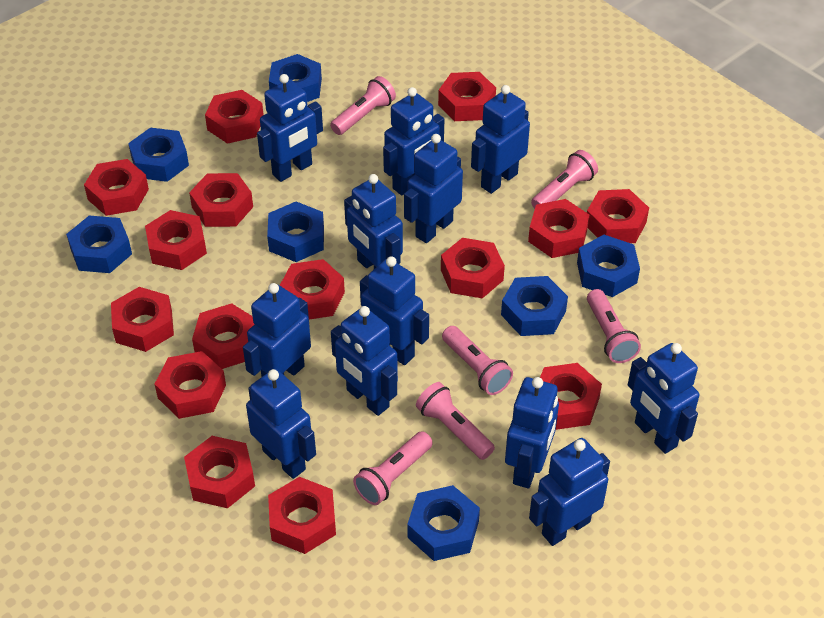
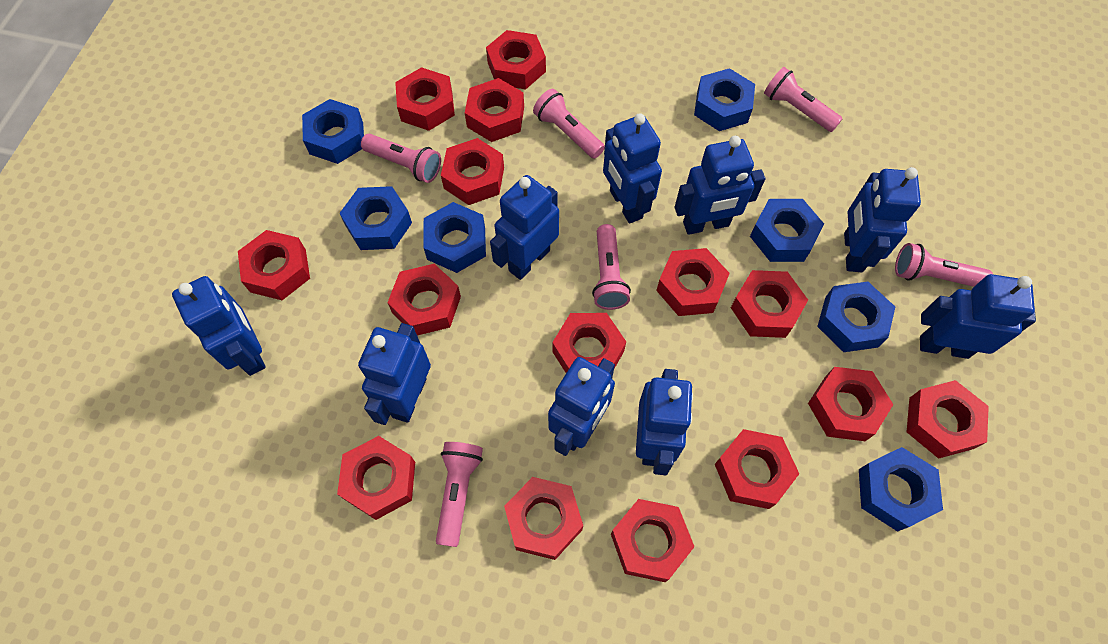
blue robot: [243,283,311,377] [246,369,316,479] [257,74,323,182] [331,306,398,416] [344,174,403,269] [360,256,429,365] [383,87,444,196] [404,134,463,243] [471,85,530,194] [505,377,559,489] [529,438,610,546] [628,343,699,454] = 12 -> [172,276,266,376] [358,323,431,425] [490,175,559,280] [548,357,615,456] [603,113,662,224] [636,369,693,475] [675,136,765,235] [844,167,921,272] [920,274,1036,359] = 9

